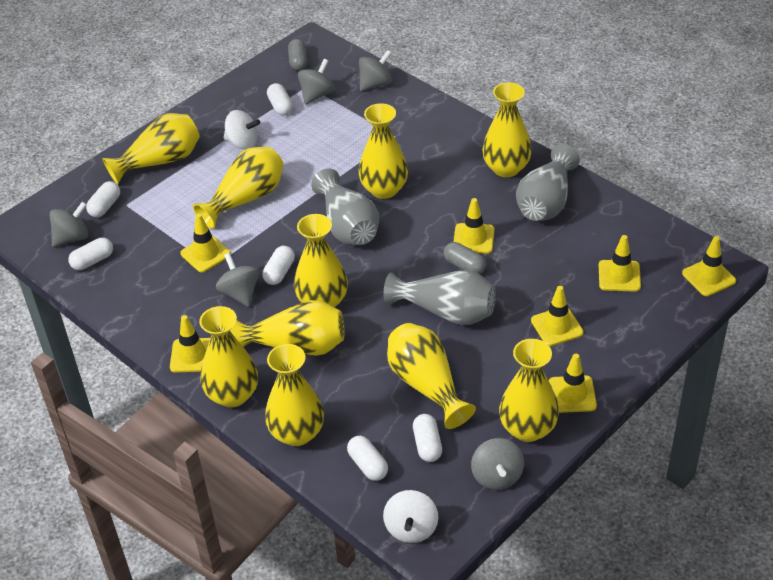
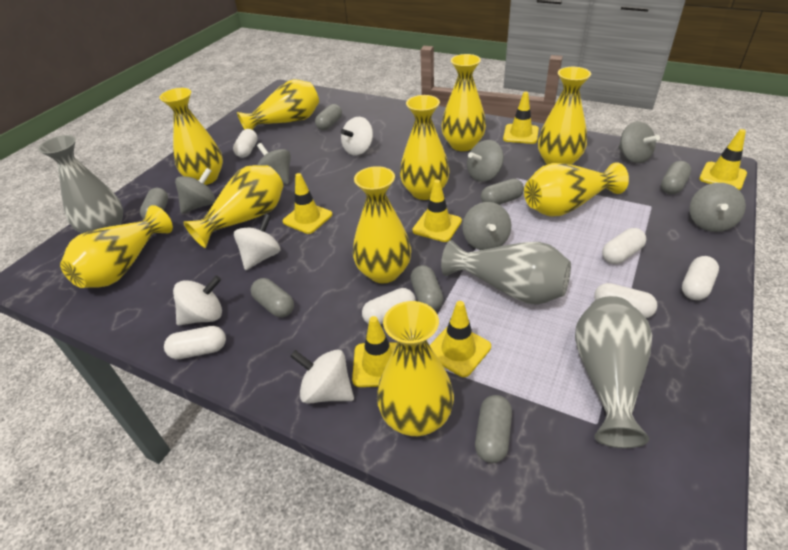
grey capsule: [288,39,308,71] [443,242,486,274] = 2 -> [140,188,168,219] [251,278,294,318] [315,104,342,130] [410,265,443,310] [475,395,512,463] [481,179,524,205] [661,161,691,194] = 7
grey spinning top: [49,201,88,247] [216,253,259,307] [298,59,335,105] [359,50,392,91] [471,438,524,490] = 5 -> [175,168,215,214] [257,143,291,185] [463,202,512,250] [467,140,504,182] [618,121,660,163] [690,183,746,232] = 6
white spinning top: [223,110,260,150] [383,490,438,543] = 2 -> [173,275,222,326] [234,214,280,270] [290,349,354,404] [341,117,373,156] = 4
yellow traffic cone: [170,315,210,373] [181,214,231,272] [454,198,494,254] [531,286,584,346] [549,354,597,413] [599,235,641,292] [682,236,736,296] = 7 -> [283,173,332,234] [352,316,397,387] [412,179,462,242] [430,301,491,377] [503,91,539,144] [699,129,747,190] = 6

